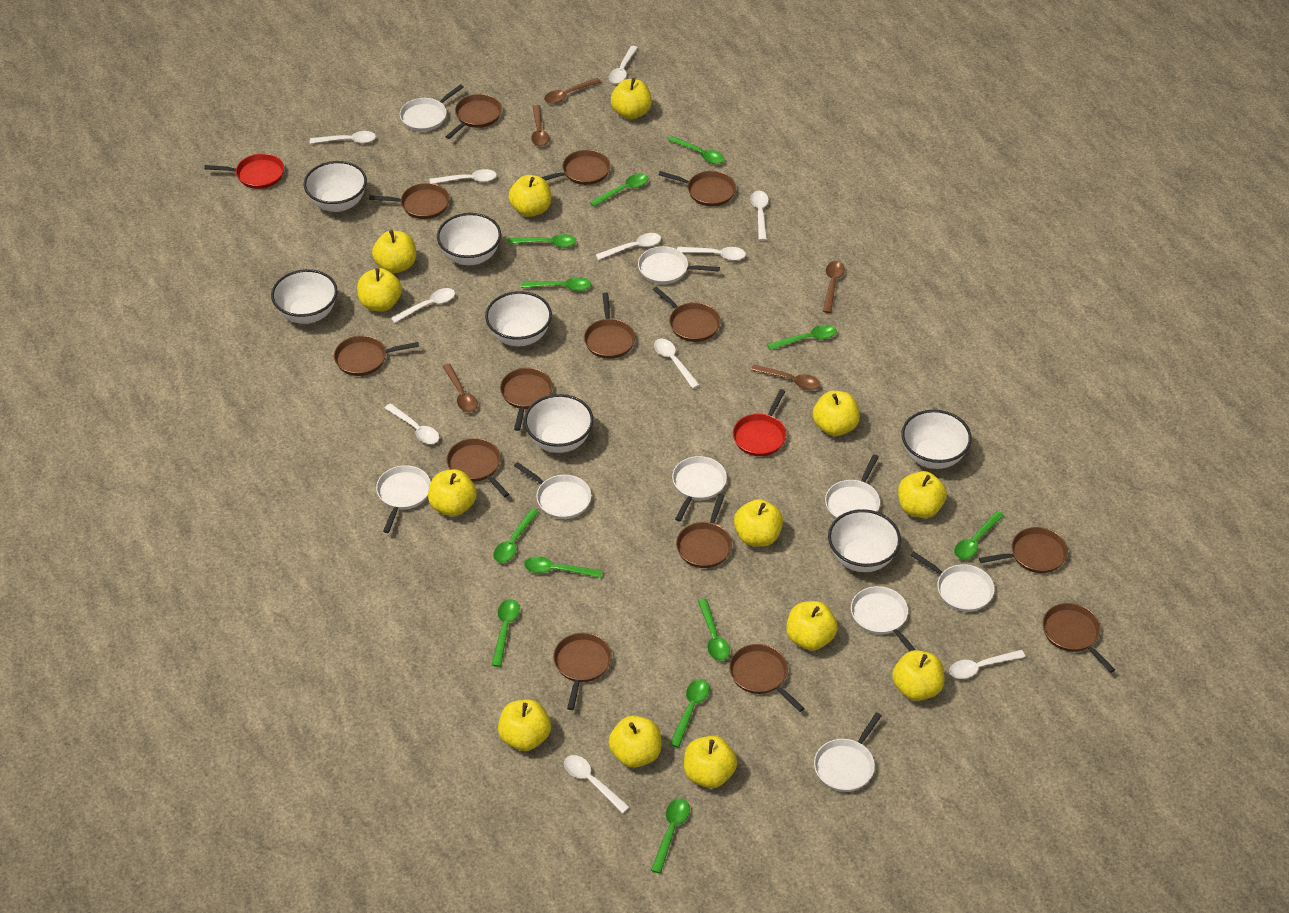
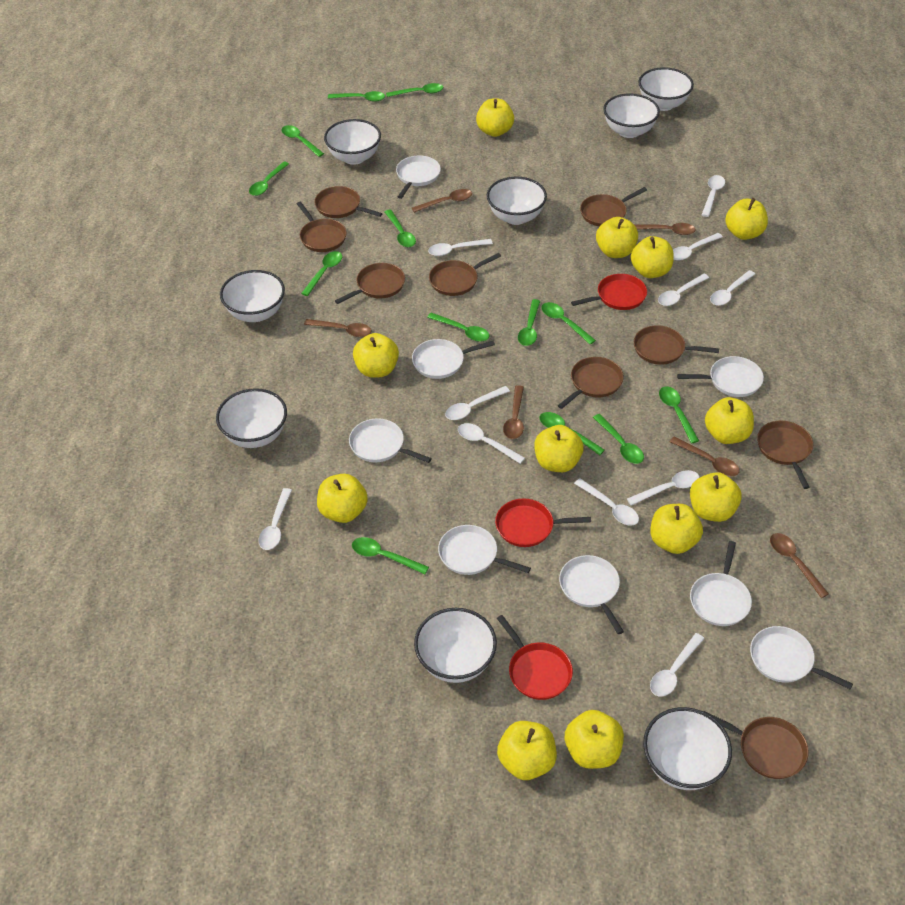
brown pan: [334,335,419,376] [369,183,450,219] [446,94,502,139] [447,438,509,497] [500,368,553,431] [541,150,610,185] [553,633,612,710] [584,293,635,359] [653,287,721,342] [659,171,736,207] [676,494,732,568] [729,644,804,712] [979,527,1068,573] [1042,603,1115,673] = 14 -> [297,202,347,252] [314,186,382,218] [335,263,405,304] [429,253,501,296] [558,357,624,409] [580,187,647,227] [634,325,719,365] [704,711,809,779] [757,421,813,489] = 9
brown spoon: [442,363,478,412] [531,105,549,147] [544,78,601,104] [751,364,821,390] [823,261,845,313] = 5 -> [304,319,372,337] [412,189,472,213] [503,385,524,439] [634,223,696,235] [669,437,740,476] [770,533,829,598] = 6
green spoon: [492,599,520,667] [493,508,539,563] [507,234,576,248] [521,277,591,291] [524,556,603,578] [590,174,648,207] [651,798,690,873] [668,136,725,164] [670,679,709,748] [698,599,730,661] [767,325,837,350] [954,511,1004,559] = 12 -> [249,161,289,196] [281,125,324,157] [301,251,342,296] [328,91,385,102] [352,537,429,574] [384,209,416,247] [386,83,443,97] [427,313,490,342] [518,299,540,346] [539,412,605,455] [541,302,596,344] [593,414,644,464] [659,386,699,443] = 13
red pan: [204,154,284,189] [733,389,786,456] = 2 -> [495,499,591,547] [497,615,573,700] [571,274,647,310] = 3
white bowl: [271,269,338,324] [304,161,367,212] [437,213,501,265] [485,291,552,346] [524,394,594,453] [828,509,901,572] [901,410,972,469] = 7 -> [216,388,287,448] [220,270,285,322] [324,119,381,165] [414,608,497,683] [487,176,547,225] [603,93,660,138] [638,67,694,111] [643,707,732,790] = 8
white pan: [376,465,431,533] [400,84,464,132] [514,462,591,519] [638,246,720,284] [672,456,727,521] [814,712,882,792] [825,454,880,519] [851,586,916,651] [910,551,995,612] = 9 -> [349,418,432,463] [396,155,441,199] [412,339,495,379] [438,525,531,575] [559,555,624,634] [677,356,764,397] [690,541,752,626] [750,626,853,689] = 8
yellow apple: [357,268,402,311] [372,230,416,273] [428,469,477,516] [498,700,551,751] [508,175,551,217] [609,716,662,768] [611,78,652,119] [684,736,737,788] [734,499,783,546] [786,601,838,651] [813,391,860,436] [892,650,945,701] [898,471,947,518] = 13 -> [317,474,368,523] [353,333,399,378] [476,98,514,137] [497,721,557,780] [534,425,584,472] [565,710,624,769] [596,217,638,258] [631,236,674,278] [650,504,703,554] [690,472,742,522] [705,397,754,444] [725,198,768,240] = 12

